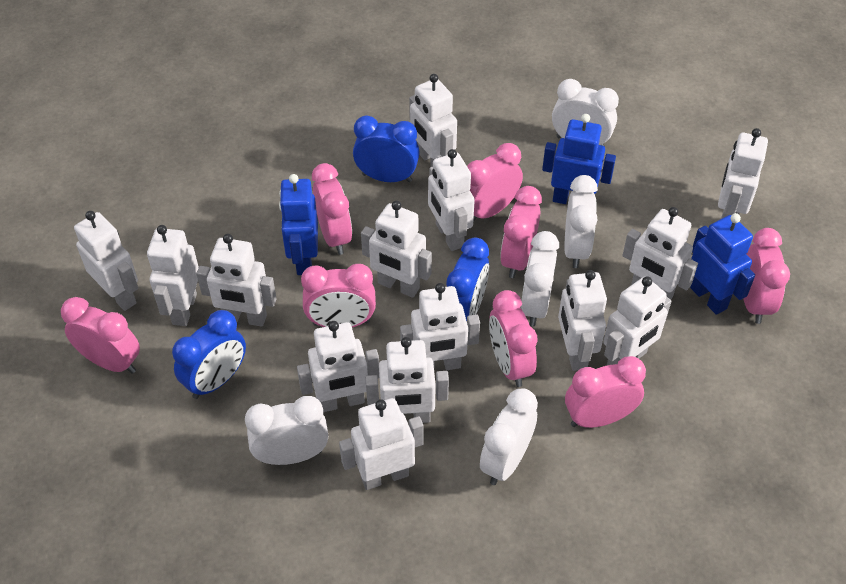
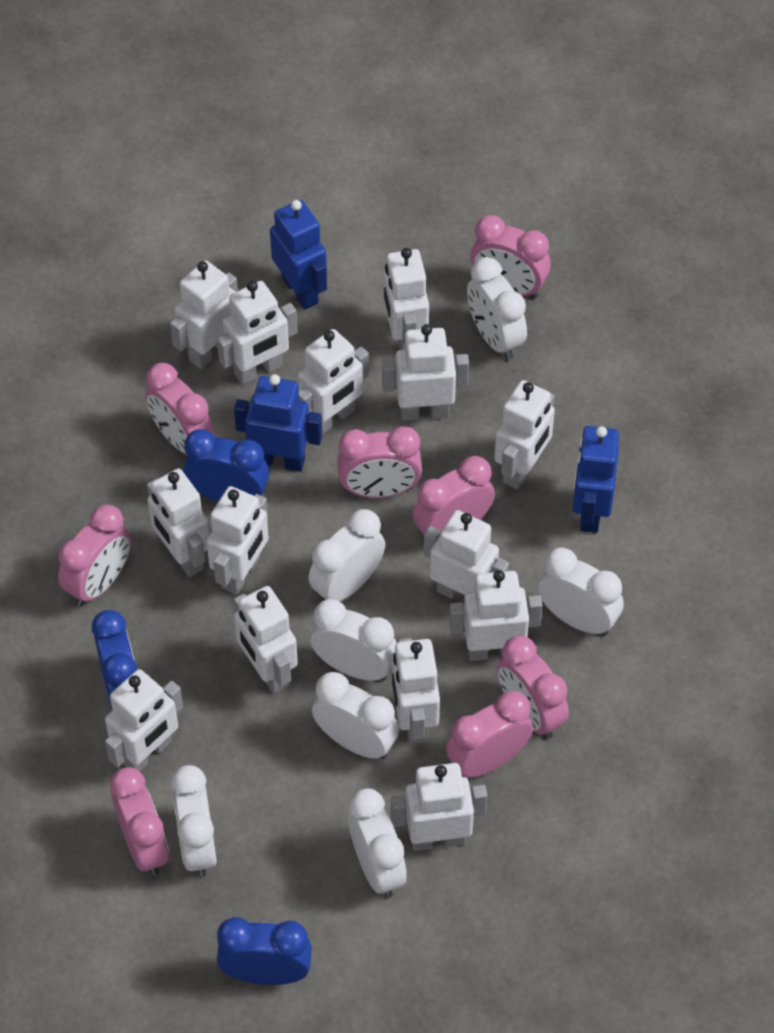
white clock: [245,396,328,465] [480,389,538,485] [521,231,559,326] [552,79,619,147] [565,175,598,268] = 5 -> [171,765,217,877] [308,509,385,601] [310,599,397,681] [312,672,399,759] [348,789,407,898] [467,257,527,360] [538,548,624,636] = 7

